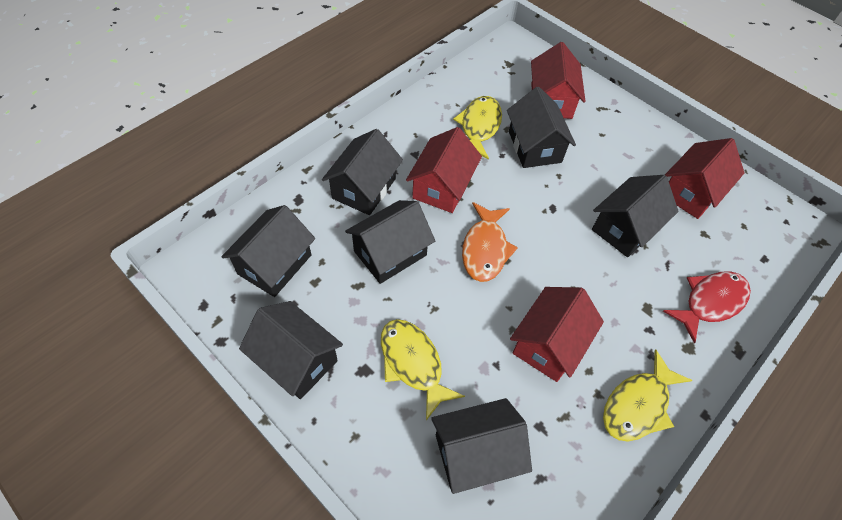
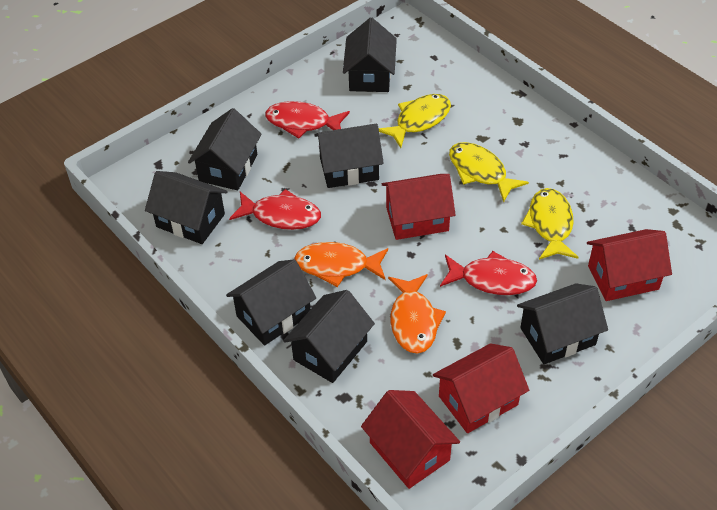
orange fish: [462,202,518,282] = 1 -> [294,242,388,287] [388,274,446,354] = 2
red fish: [663,271,751,343] = 1 -> [229,189,321,230] [265,101,350,139] [440,251,537,295] = 3

